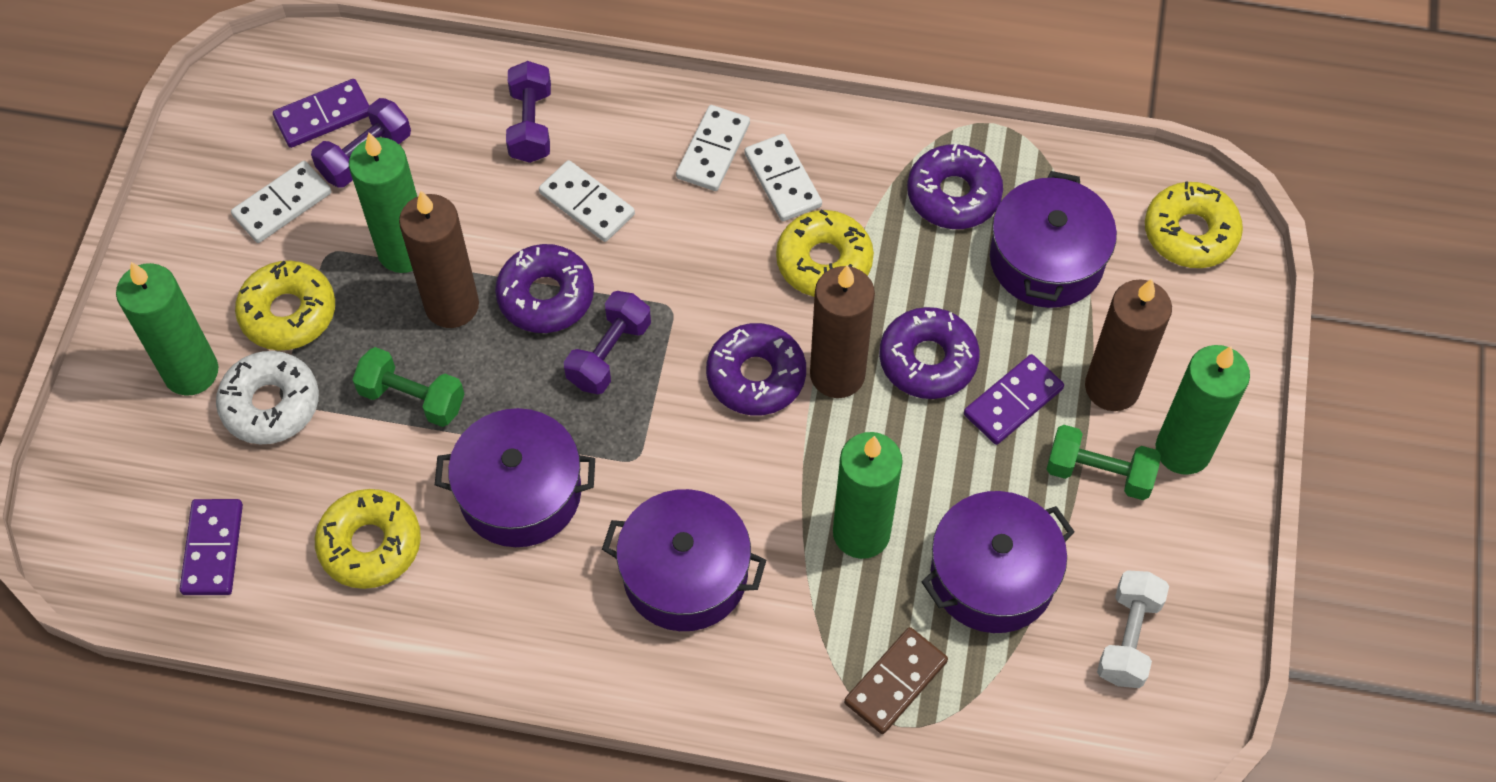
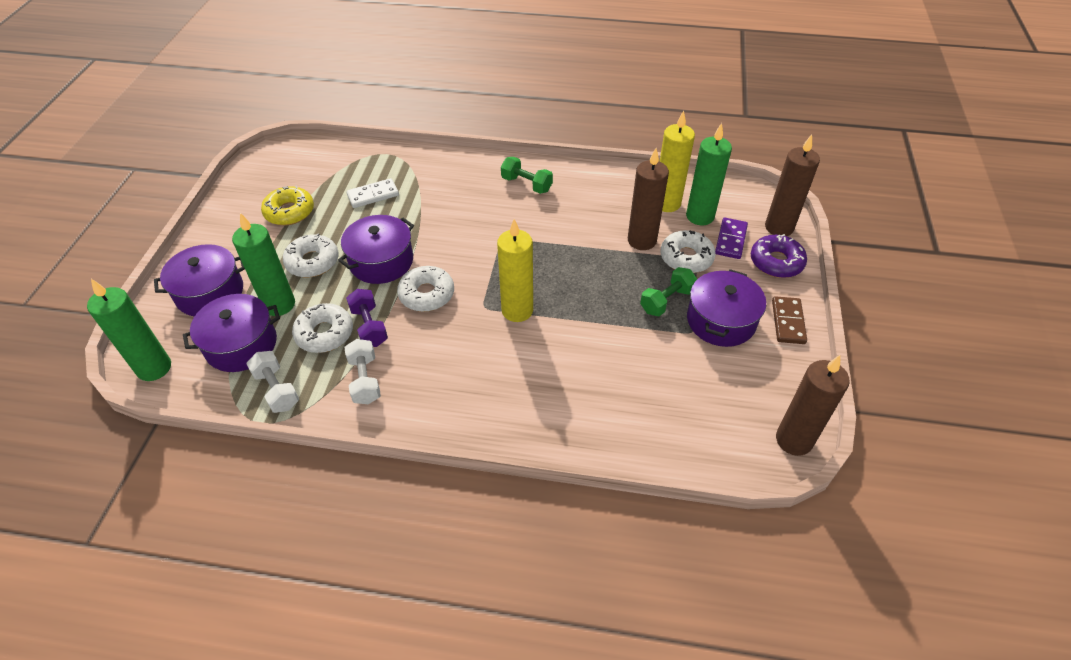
green candle: [116,262,218,396] [349,133,417,273] [833,432,903,559] [1156,345,1250,475] = 4 -> [87,279,171,381] [232,213,295,316] [686,123,732,225] = 3
purple domino: [180,499,243,595] [273,79,369,148] [964,354,1064,445] = 3 -> [715,218,748,259] = 1
purple donut: [495,244,594,333] [706,323,806,415] [879,307,980,399] [907,143,1003,229] = 4 -> [751,234,807,278] = 1
purple dumbbell: [311,98,411,188] [506,61,551,163] [564,291,651,395] = 3 -> [346,289,388,347] = 1
white domino: [231,161,331,243] [539,160,635,242] [676,105,750,191] [745,134,822,221] = 4 -> [347,178,399,208] = 1
white donut: [216,351,319,445] = 1 -> [283,233,339,277] [292,303,353,353] [397,266,454,312] [661,230,716,273] = 4
white dumbbell: [1097,570,1169,688] = 1 -> [246,351,299,413] [344,339,381,404] = 2
yellow candle: none = 0 -> [497,219,533,322] [660,110,695,212] = 2
yellow donut: [235,260,335,350] [315,489,421,589] [776,209,874,297] [1145,181,1243,268] = 4 -> [261,186,314,225] = 1

